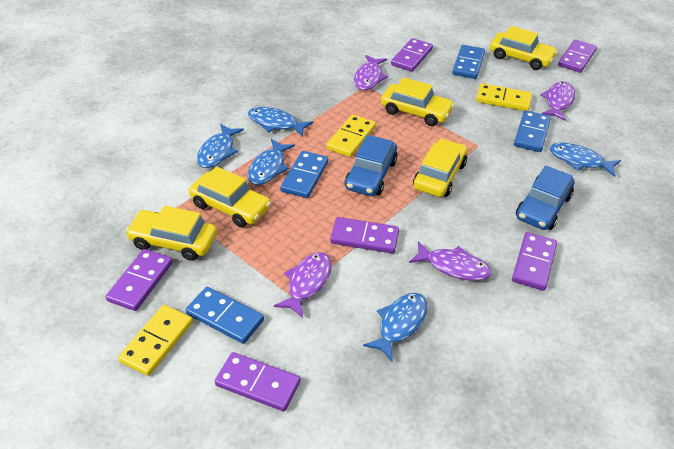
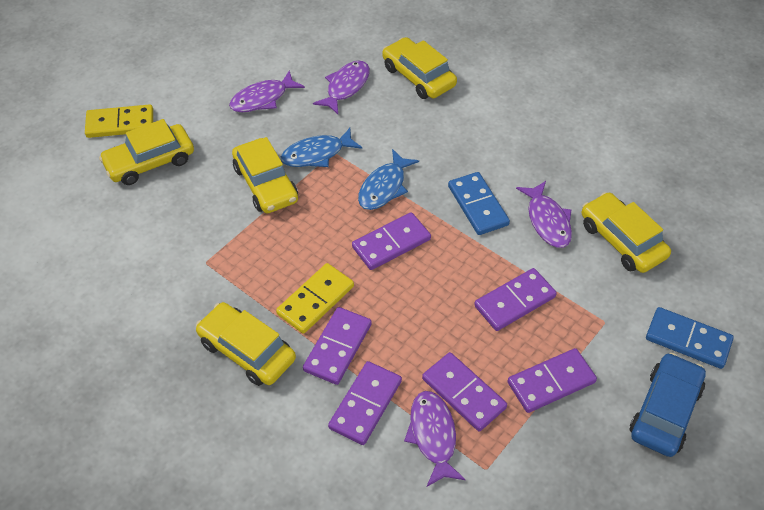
blue car: [345,135,397,196] [516,166,575,230] = 2 -> [630,353,706,457] = 1
blue domino: [186,287,264,344] [280,151,328,198] [452,45,485,79] [514,110,551,152] = 4 -> [448,172,510,235] [646,307,734,369] = 2
blue fish: [197,123,244,168] [248,107,313,137] [248,139,295,185] [363,293,427,361] [550,143,621,177] = 5 -> [281,128,362,167] [358,149,419,210] = 2
yellow domino: [118,305,193,376] [326,114,376,157] [476,83,532,111] = 3 -> [85,104,153,138] [276,263,354,334] = 2

